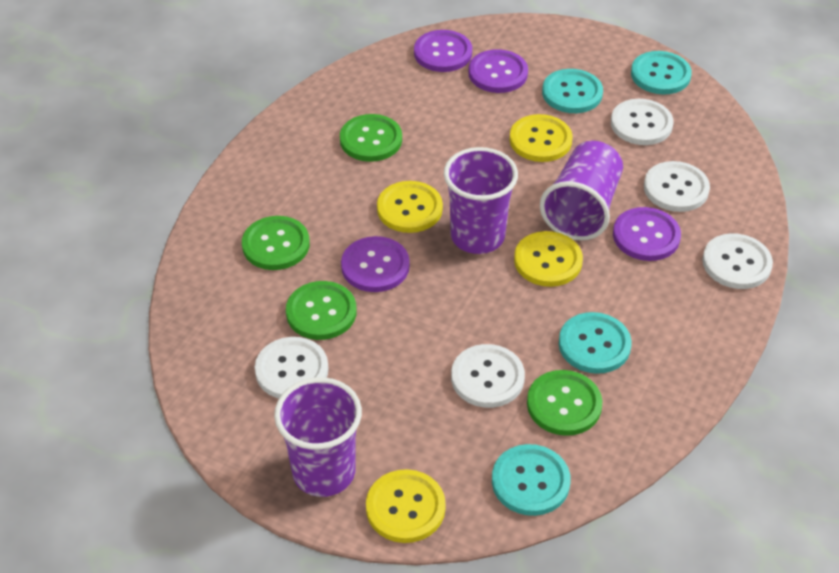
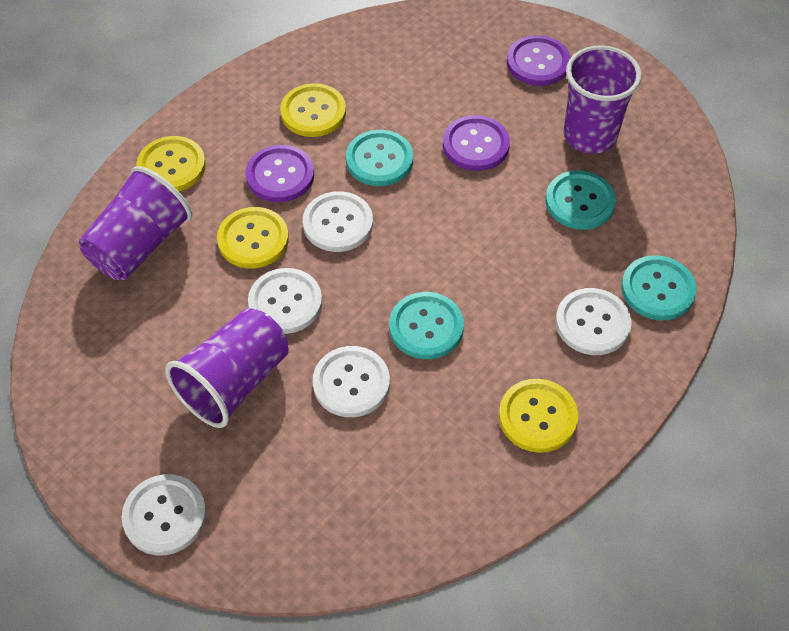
green button: [242,216,310,270] [286,281,356,340] [340,114,402,162] [527,370,602,436] = 4 -> none = 0
purple button: [341,236,410,292] [414,30,472,72] [468,49,528,93] [613,207,681,261] = 4 -> [245,145,314,202] [443,115,510,171] [507,35,571,86] = 3

